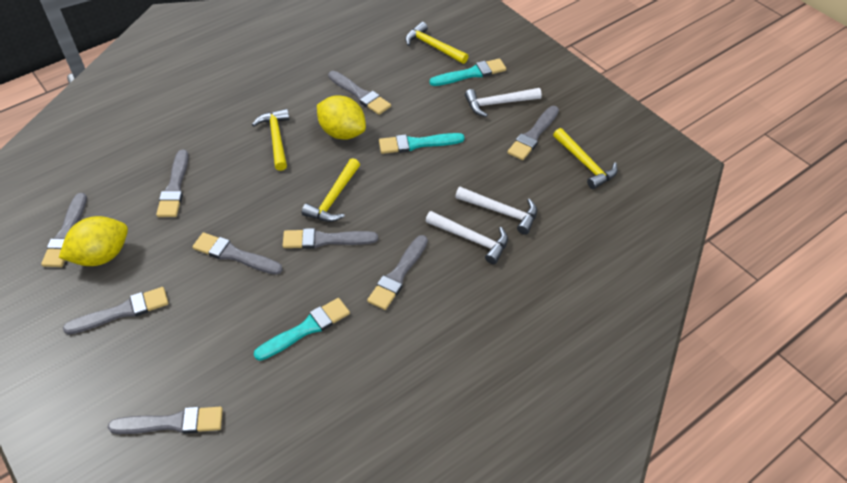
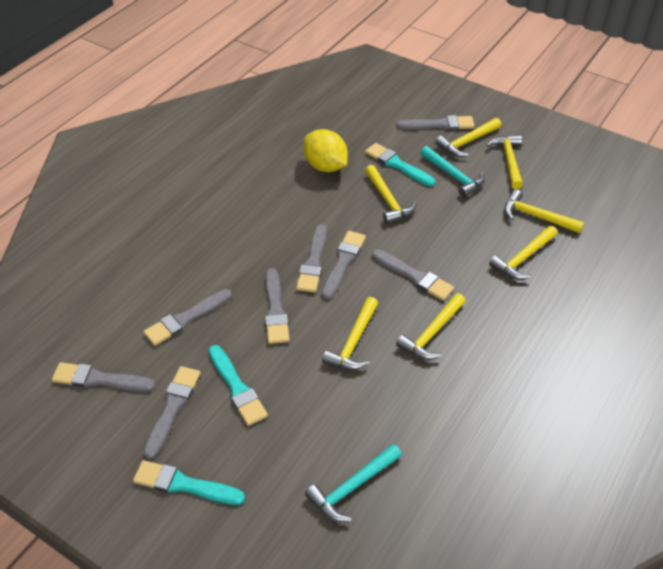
grey brush: [41,193,87,267] [63,287,168,335] [108,407,223,434] [156,150,189,217] [192,233,282,275] [283,228,378,249] [328,71,391,115] [367,235,428,310] [507,106,559,160] = 9 -> [52,362,156,392] [143,366,200,459] [144,289,232,346] [265,268,289,344] [296,224,327,292] [322,231,366,299] [372,249,454,301] [396,115,475,130] = 8
turquoise hammer: none = 0 -> [305,444,402,522] [420,146,485,198] = 2
white hammer: [426,211,508,264] [455,187,537,235] [465,88,542,117] = 3 -> none = 0
yellow hammer: [252,109,290,171] [302,158,360,222] [405,22,469,64] [553,128,618,189] = 4 -> [322,297,378,370] [365,165,417,224] [396,293,466,360] [435,118,501,157] [487,135,523,189] [489,226,557,280] [504,189,584,233] = 7
yellow lemon: [59,216,128,266] [317,95,366,140] = 2 -> [303,129,348,172] = 1

